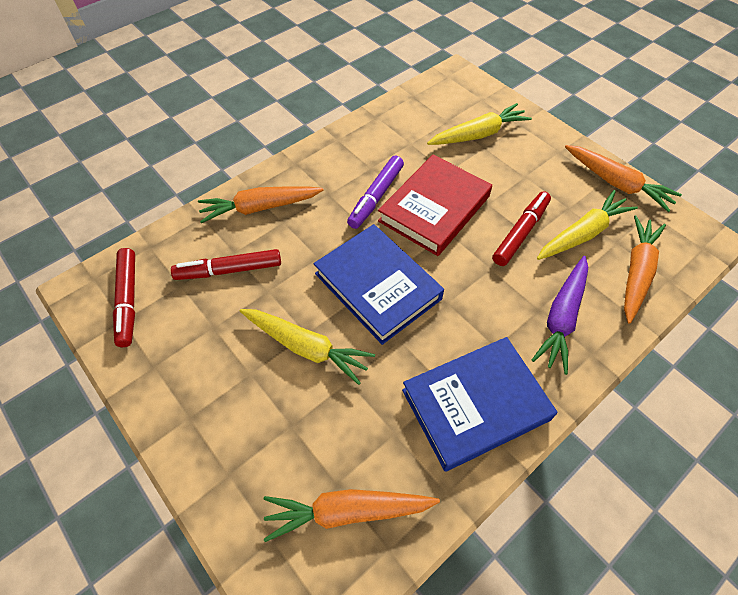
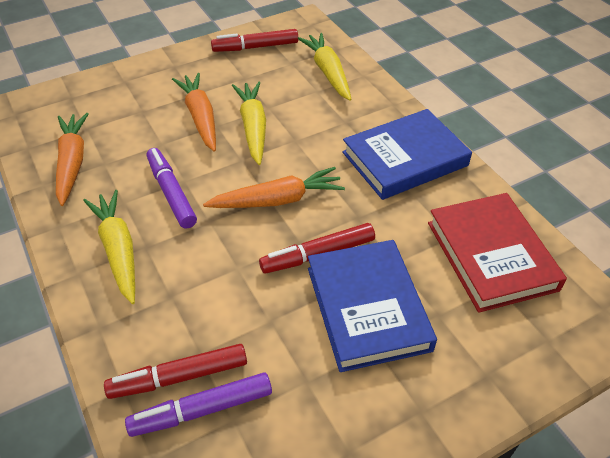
orange carrot: [198,186,323,223] [263,489,440,542] [565,145,682,212] [624,215,666,324] = 4 -> [56,113,89,206] [172,73,216,152] [203,167,345,208] = 3
purple carrot: [532,256,588,375] = 1 -> none = 0
purple marker: [347,155,404,229] = 1 -> [125,372,272,437] [147,148,197,229] = 2

